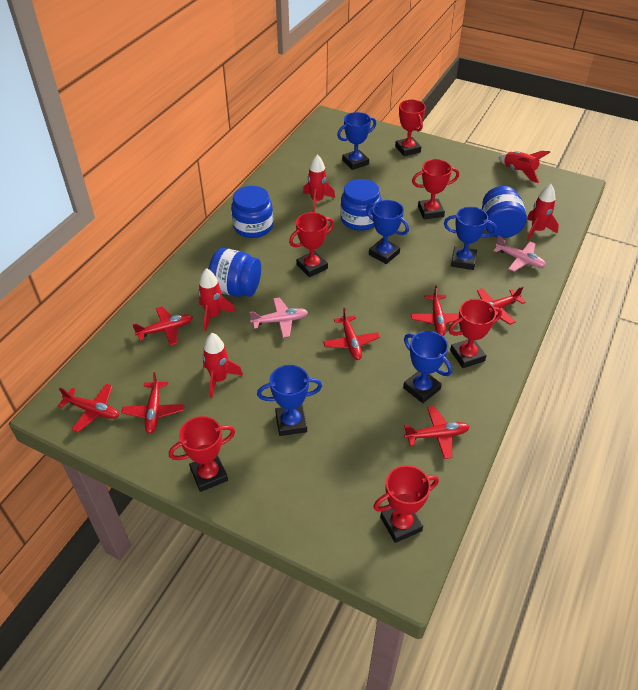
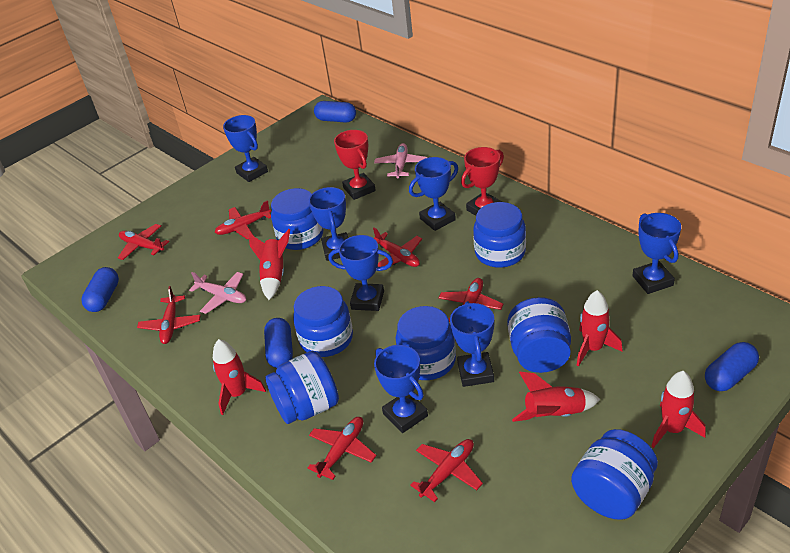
blue capsule: none = 0 -> [81,267,119,312] [264,318,293,368] [314,101,356,123] [705,342,759,391] = 4
blue jar: [209,248,261,297] [231,186,273,238] [340,179,382,231] [482,186,527,238] = 4 -> [265,351,339,424] [271,188,323,250] [293,286,353,357] [396,306,456,380] [473,202,526,268] [507,297,571,373] [571,429,658,519] = 7
blue trophy: [257,365,322,436] [337,112,376,170] [366,200,409,264] [403,331,452,403] [444,207,497,270] = 5 -> [223,115,268,182] [309,187,348,261] [329,235,393,311] [374,345,428,433] [409,157,458,231] [450,301,494,387] [632,213,681,294] = 7
red trophy: [169,416,235,492] [289,212,334,277] [373,465,439,543] [395,100,426,156] [412,159,459,219] [449,299,502,368] = 6 -> [334,130,376,200] [461,147,504,216] = 2

